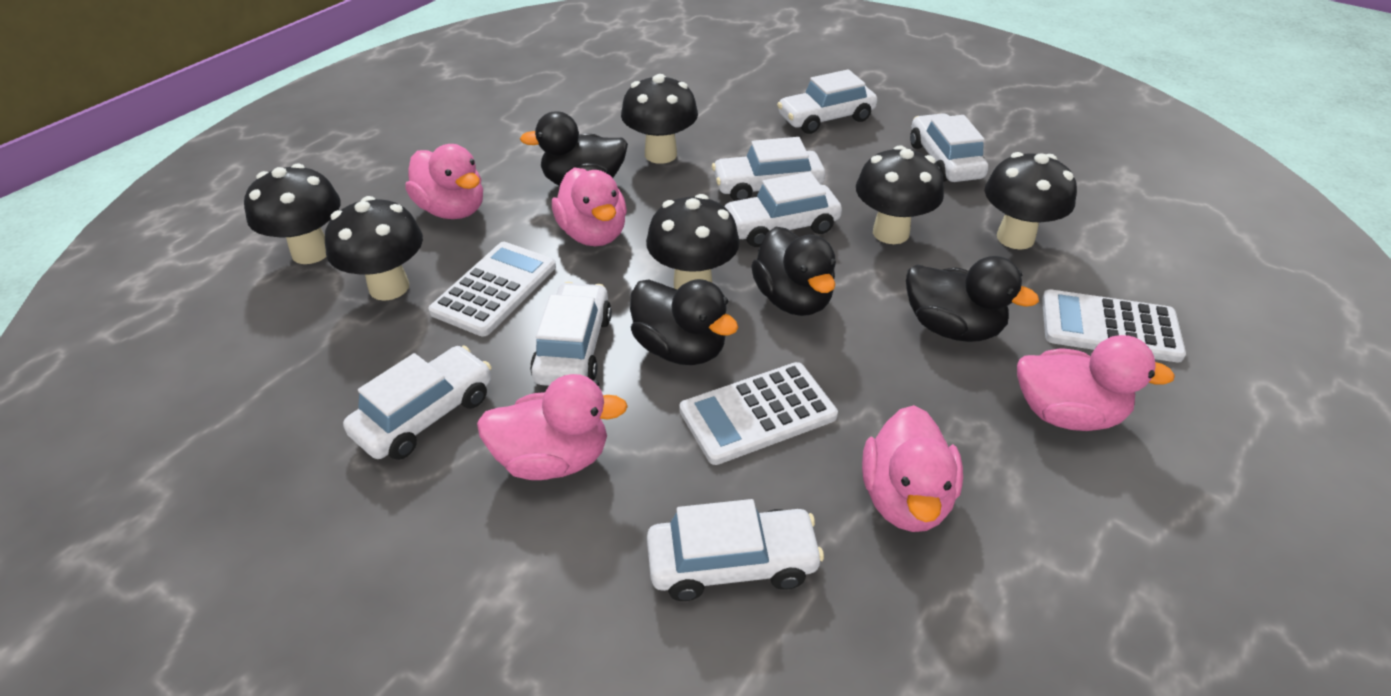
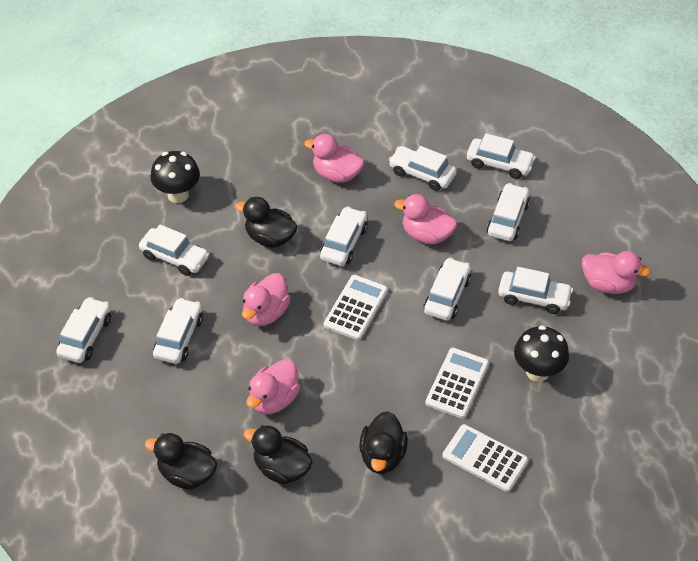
black mushroom: [244,163,341,264] [325,196,423,301] [621,74,698,164] [646,194,740,290] [856,145,944,244] [985,152,1077,250] = 6 -> [150,151,200,203] [514,325,569,382] = 2
white car: [343,346,492,460] [530,282,612,386] [647,499,824,601] [712,137,825,201] [725,172,842,247] [777,69,877,134] [910,113,989,182] = 7 -> [56,297,111,363] [139,224,209,276] [153,298,203,364] [320,206,368,266] [389,146,457,191] [424,258,471,321] [467,133,536,179] [487,183,530,241] [498,267,573,314] = 9

